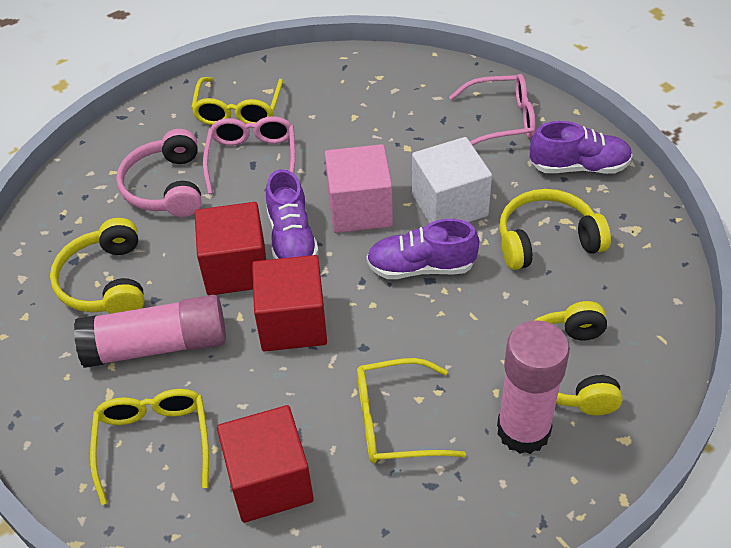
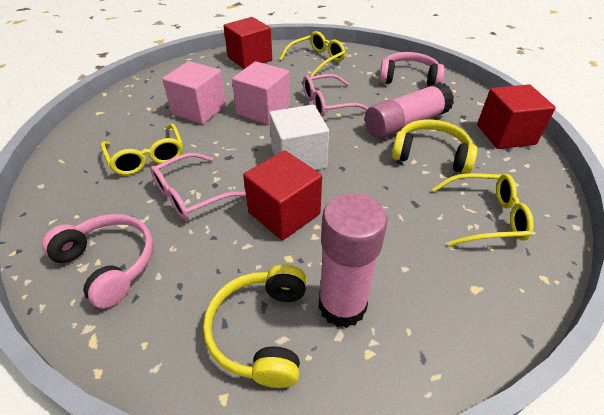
pink cube: [325,144,393,233] = 1 -> [162,61,226,124] [232,61,290,125] = 2
pink headphones: [116,129,202,217] = 1 -> [42,214,153,308] [379,52,445,87] = 2
purple shoe: [266,169,319,259] [367,219,479,279] [530,121,633,174] = 3 -> none = 0
yellow headphones: [50,218,144,314] [499,189,611,270] [534,301,623,416] = 3 -> [203,264,307,388] [391,119,477,174] = 2

